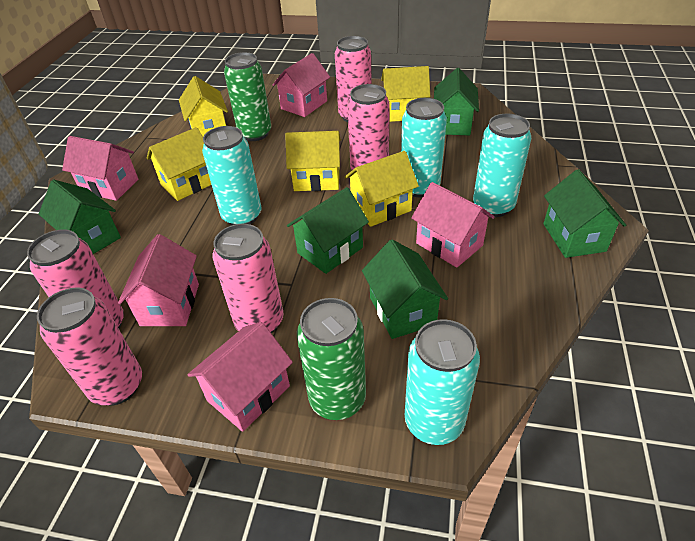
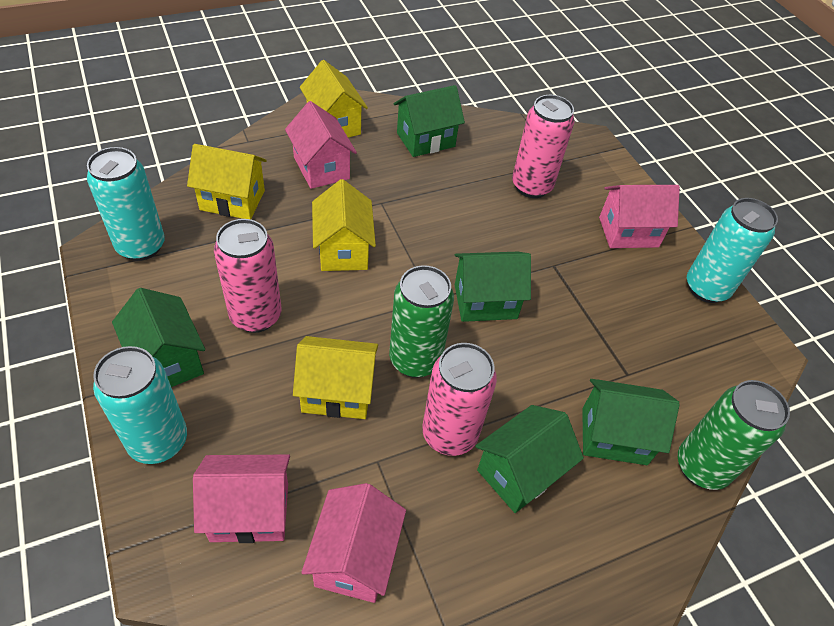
pink can: [27,230,124,329] [37,288,142,406] [213,224,283,333] [335,36,372,123] [347,84,390,170] = 5 -> [214,219,282,333] [422,343,497,456] [512,95,574,198] = 3
pink house: [62,136,138,201] [118,234,199,326] [187,322,293,432] [272,53,330,117] [411,182,495,268] = 5 -> [193,454,290,543] [285,101,357,189] [301,483,406,603] [599,185,680,248] = 4
turquoise can: [202,126,262,226] [401,98,447,197] [405,319,480,445] [473,113,531,217] = 4 -> [87,147,165,261] [93,346,187,464] [687,198,778,303] = 3
yellow house: [147,127,211,201] [179,76,228,137] [285,131,341,191] [345,151,419,227] [381,66,430,122] = 5 -> [187,144,267,219] [293,336,378,419] [300,60,368,137] [312,179,376,271] = 4

